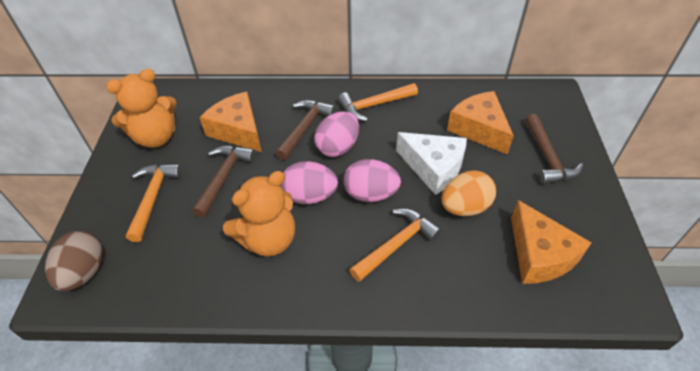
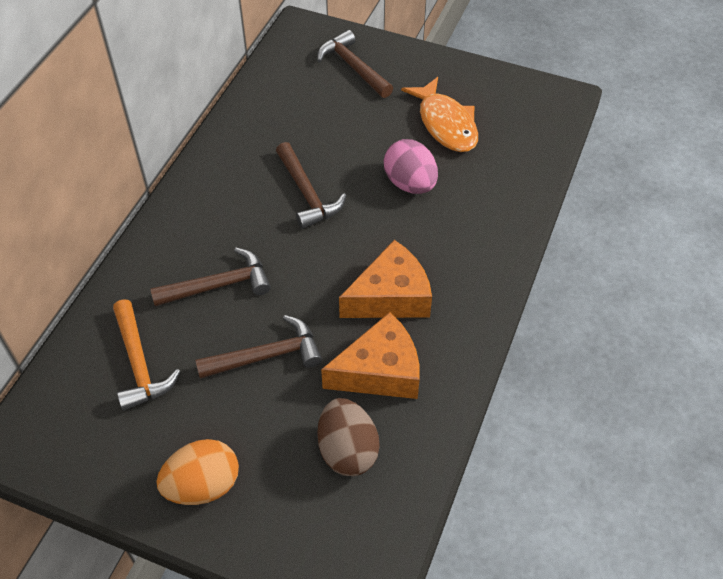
brown hammer: [192,145,256,218] [275,100,336,160] [525,114,583,184] = 3 -> [150,248,271,306] [195,315,322,379] [276,142,346,229] [317,30,393,98] = 4
orange cheese: [200,92,262,152] [447,91,514,155] [511,200,592,284] = 3 -> [321,312,420,399] [339,240,432,318] = 2
orange fish: none = 0 -> [401,77,478,152] = 1
orange hammer: [126,164,182,242] [338,83,418,121] [349,209,442,282] = 3 -> [113,299,180,411] = 1
orange teddy bear: [106,69,176,148] [223,171,295,257] = 2 -> none = 0
pink egg: [281,161,338,204] [314,111,359,157] [343,159,401,202] = 3 -> [384,139,438,194] = 1
white cheese: [396,132,467,195] = 1 -> none = 0

